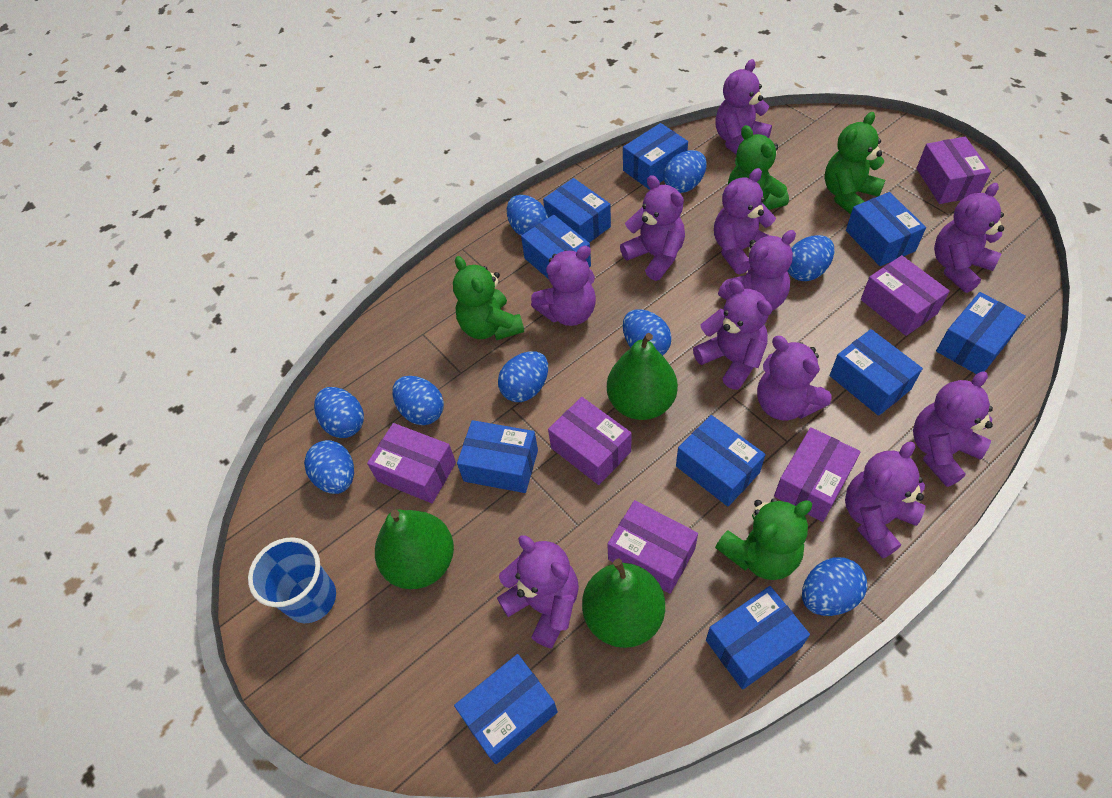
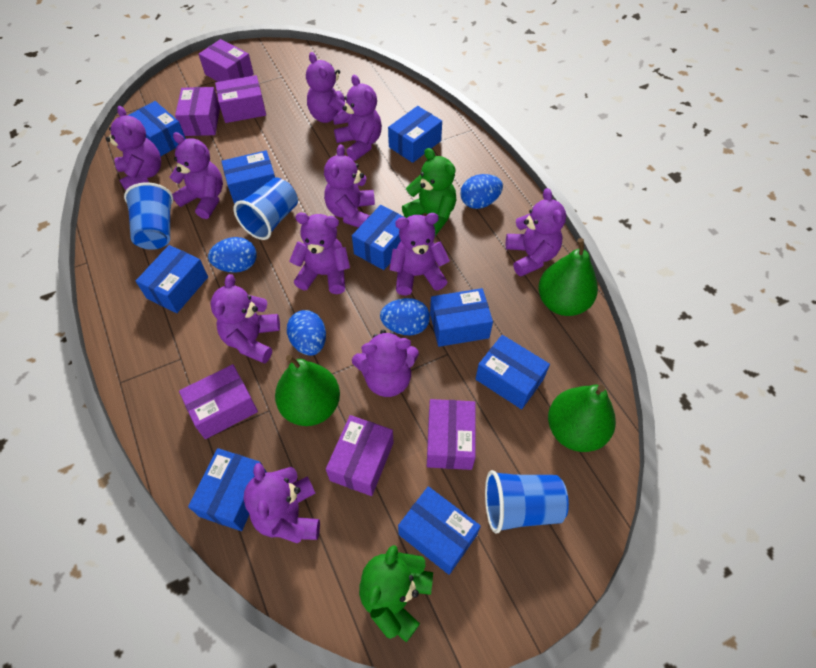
blue box: [454,654,558,764] [457,420,538,493] [521,215,591,279] [543,178,611,243] [623,123,688,190] [676,415,766,507] [706,586,810,690] [830,329,923,416] [846,192,926,266] [936,292,1026,374] = 10 -> [128,101,186,156] [136,245,208,313] [188,448,266,531] [221,150,275,204] [352,205,406,270] [388,106,442,163] [398,486,481,575] [430,288,493,347] [475,335,550,409] = 9
blue cup: [248,537,336,623] = 1 -> [124,182,173,250] [233,177,298,240] [485,470,569,533] = 3
blue egg: [304,440,354,494] [314,387,364,438] [392,376,444,425] [498,351,548,402] [507,195,548,236] [623,309,672,355] [663,150,707,193] [787,235,835,281] [802,557,867,616] = 9 -> [208,237,256,273] [287,310,326,356] [380,298,430,336] [460,174,503,209] = 4
green teddy bear: [453,256,524,340] [715,498,812,580] [728,125,789,210] [825,112,885,214] = 4 -> [359,545,433,642] [402,148,456,236] = 2

